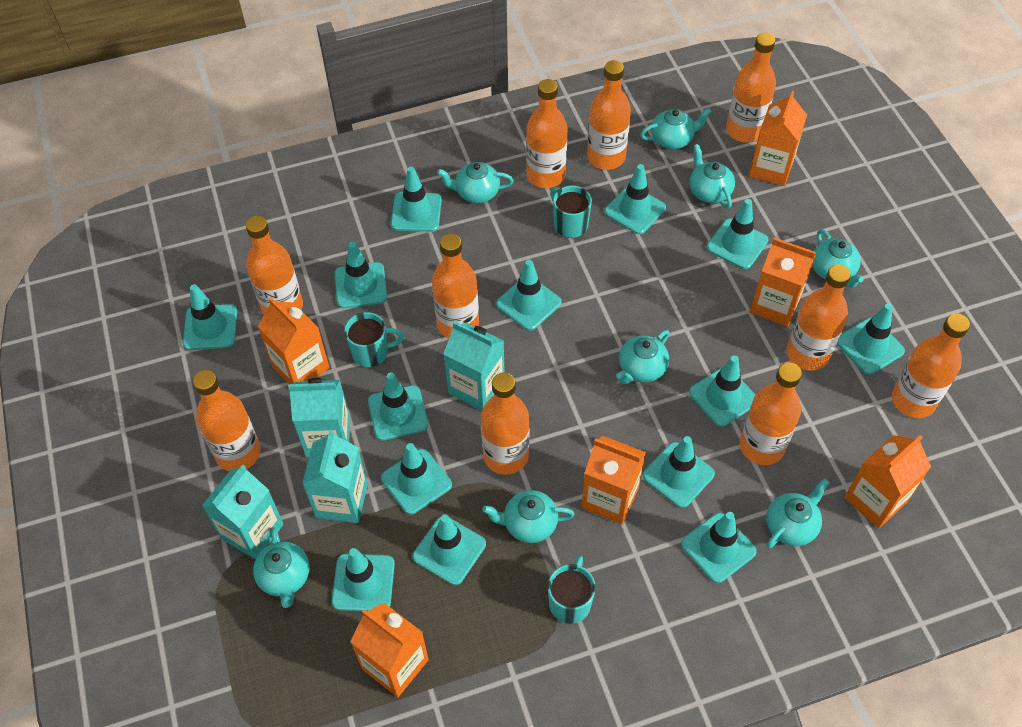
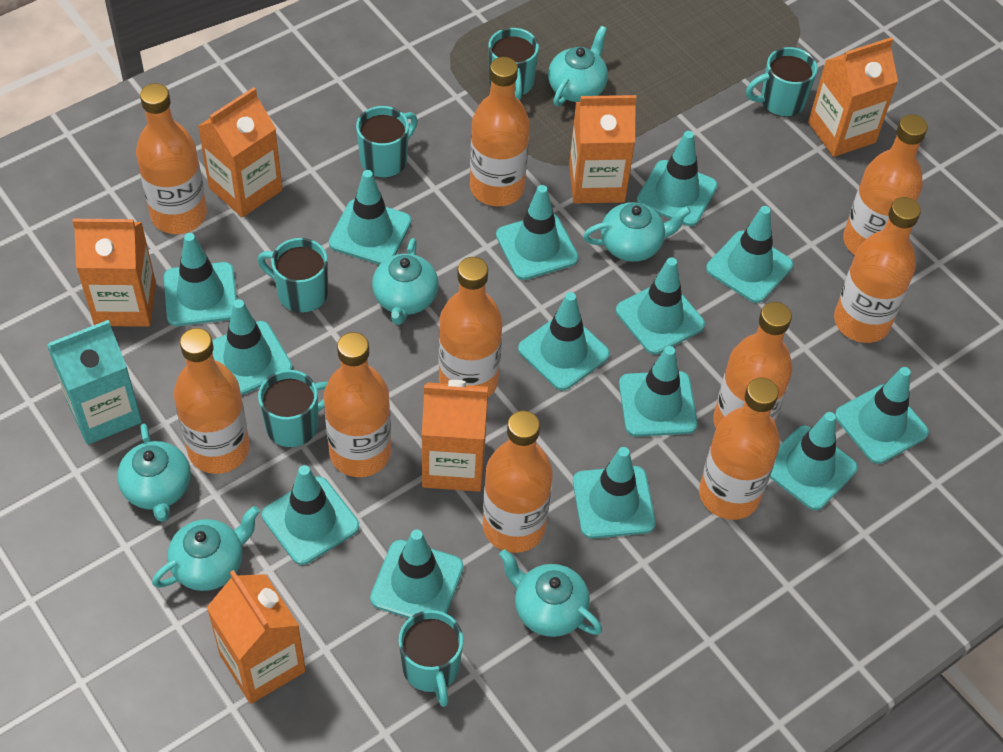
turquoise carton: [202,464,284,560] [288,378,350,457] [302,430,368,523] [443,321,505,410] = 4 -> [47,320,142,445] = 1
turquoise mug: [344,312,404,367] [548,556,596,624] [551,186,592,238] = 3 -> [258,238,328,313] [258,370,328,447] [356,106,418,178] [399,610,463,707] [488,28,539,100] [746,47,818,117] = 6
turquoise teapot: [253,527,310,608] [437,162,513,203] [483,490,575,543] [616,330,669,384] [640,108,712,149] [690,144,735,209] [766,478,829,549] [812,229,864,288] = 8 -> [117,424,191,522] [152,506,260,591] [372,238,439,325] [499,549,602,637] [548,26,608,106] [583,202,691,262] = 6

